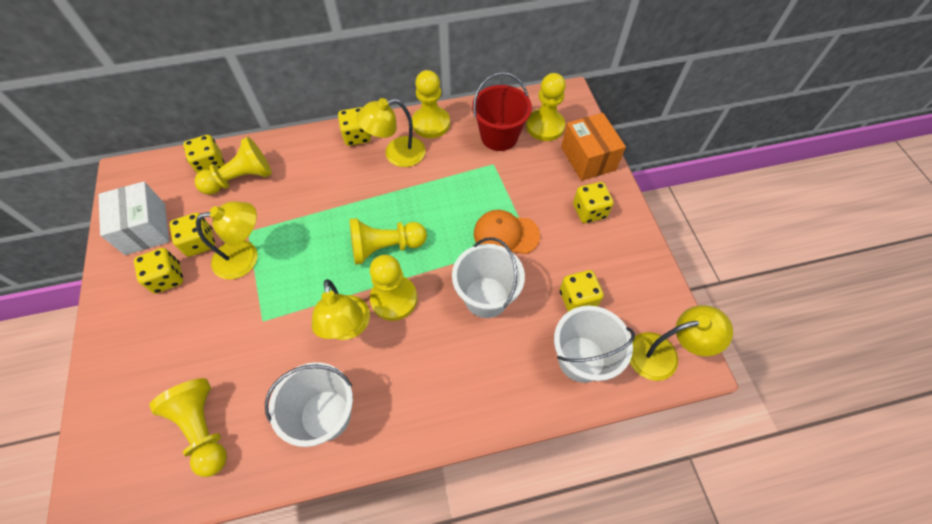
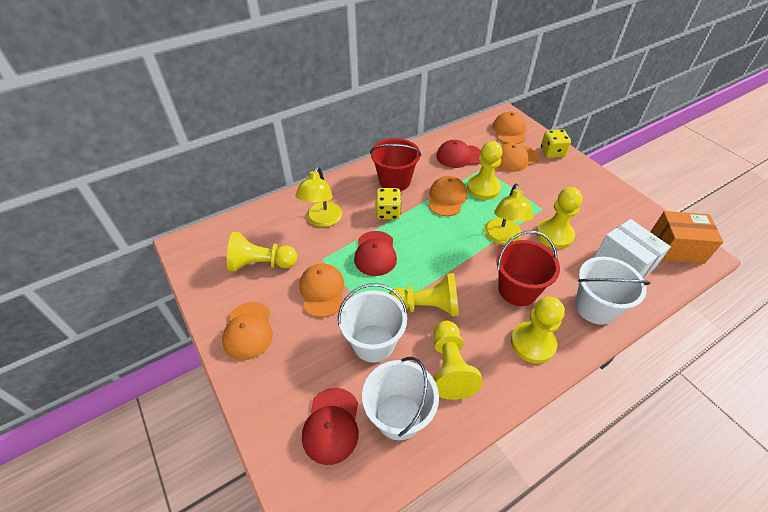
orange cap: [474,210,540,254] = 1 -> [222,302,273,360] [299,263,344,317] [428,176,467,216] [493,111,526,144] [498,143,539,172] = 5
red bucket: [472,72,532,151] = 1 -> [370,138,421,191] [496,231,560,306] = 2
red cap: none = 0 -> [302,388,358,465] [354,231,397,276] [436,140,481,168] = 3
yellow dice: [134,248,183,294] [170,213,215,257] [183,135,225,174] [338,107,371,146] [560,270,604,312] [573,182,614,223] = 6 -> [376,188,401,219] [541,129,571,158] = 2
yellow lamp: [196,201,258,280] [311,279,370,340] [356,98,426,167] [630,305,733,381] = 4 -> [296,166,342,227] [484,183,533,245] = 2

